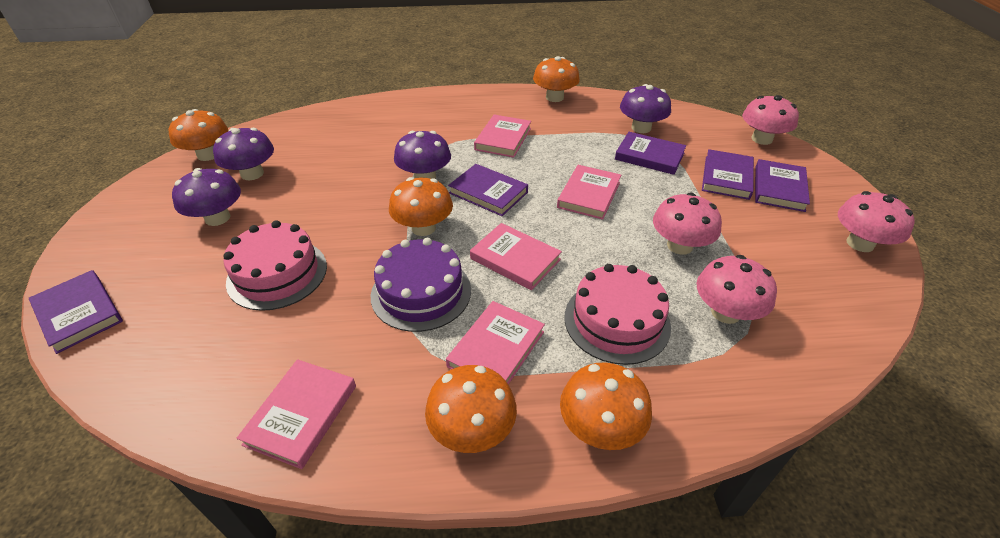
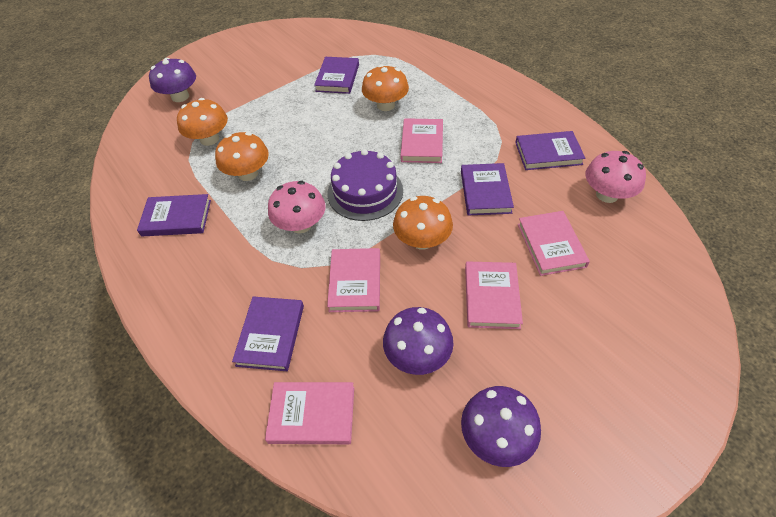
orange mushroom: [168,109,228,161] [389,177,453,236] [425,365,517,453] [533,56,580,102] [560,363,652,450] = 5 -> [177,98,228,146] [215,132,269,181] [362,65,409,111] [393,196,453,250] = 4
pink cake: [223,220,327,311] [564,264,671,365] = 2 -> none = 0
pink mushroom: [653,193,722,255] [697,255,777,324] [742,95,799,145] [838,191,915,252] = 4 -> [268,181,325,233] [586,151,646,203] = 2
purple mushroom: [172,168,241,226] [213,128,274,180] [394,131,451,179] [620,84,671,133] = 4 -> [149,58,196,102] [383,307,454,375] [461,386,541,467] = 3

